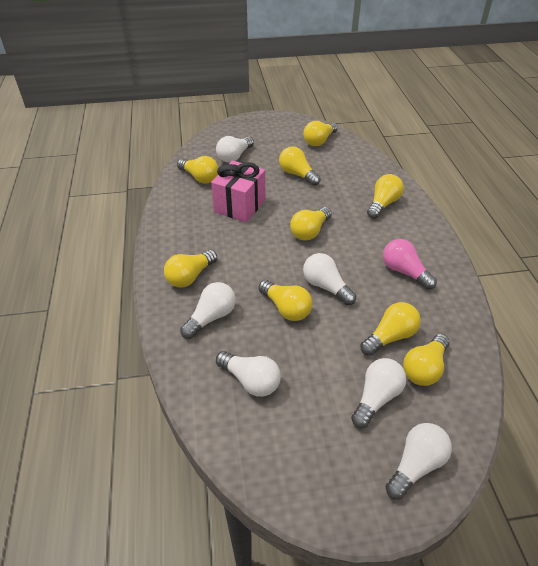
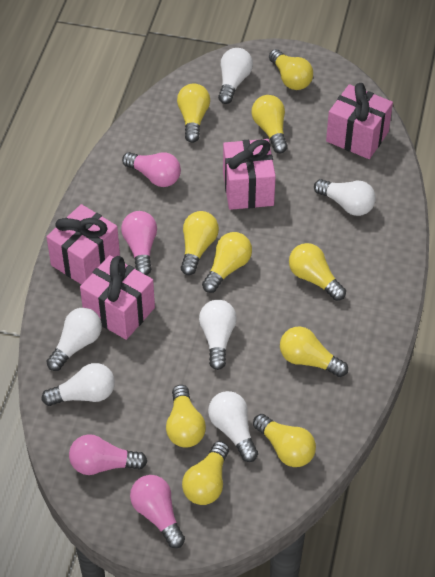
pink gift: [211,160,265,222] = 1 -> [47,204,120,285] [80,255,155,340] [223,139,276,210] [326,83,393,159] = 4
pink light bulb: [383,239,437,290] = 1 -> [69,434,147,475] [121,211,157,275] [122,152,181,187] [130,475,185,548] = 4
yellow light bulb: [164,250,217,288] [177,156,219,184] [258,280,312,321] [279,146,321,186] [290,207,332,241] [303,121,338,146] [360,302,421,356] [367,174,404,219] [403,334,450,386] = 9 -> [166,385,206,447] [177,83,210,143] [181,211,219,275] [182,441,229,505] [202,232,252,293] [252,95,288,153] [253,414,316,467] [269,49,313,90] [280,326,348,377] [289,243,346,301] = 10

